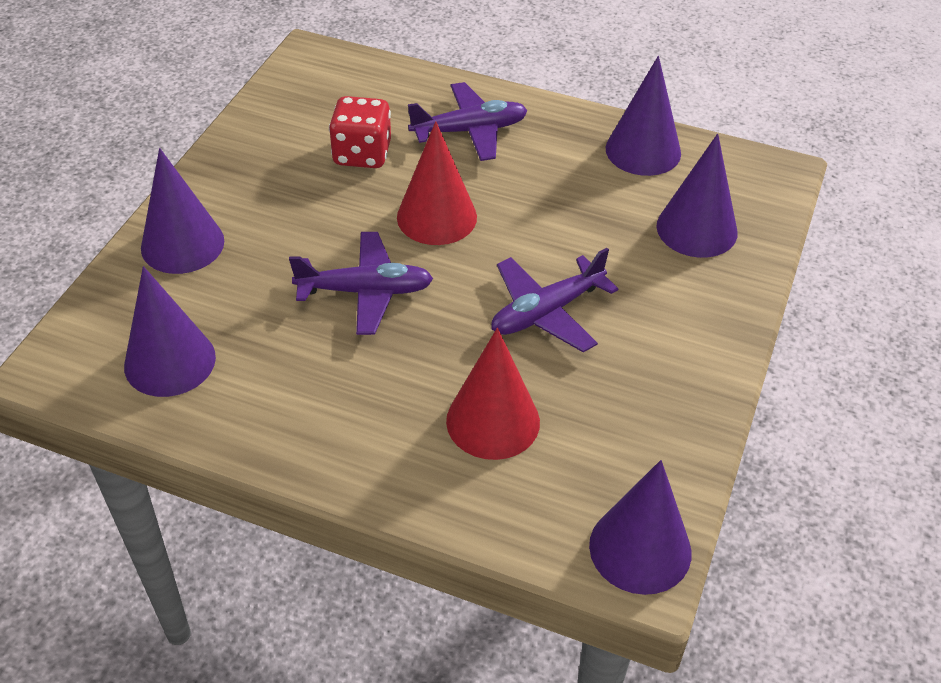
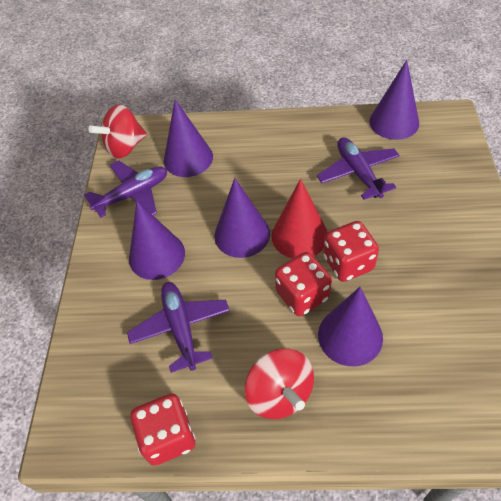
red cone: [397,121,477,245] [446,328,540,460] = 2 -> [271,179,327,259] = 1
red dice: [329,96,391,168] = 1 -> [131,393,195,466] [275,252,332,316] [323,221,379,282] = 3
red spinning top: none = 0 -> [88,104,147,159] [245,348,314,419] = 2

